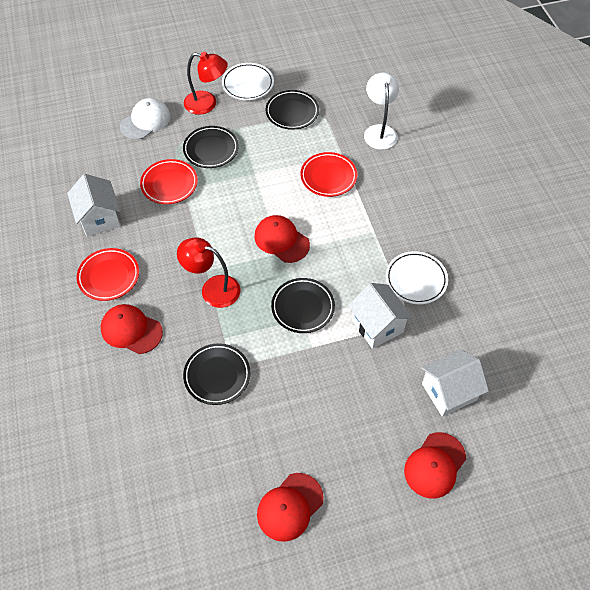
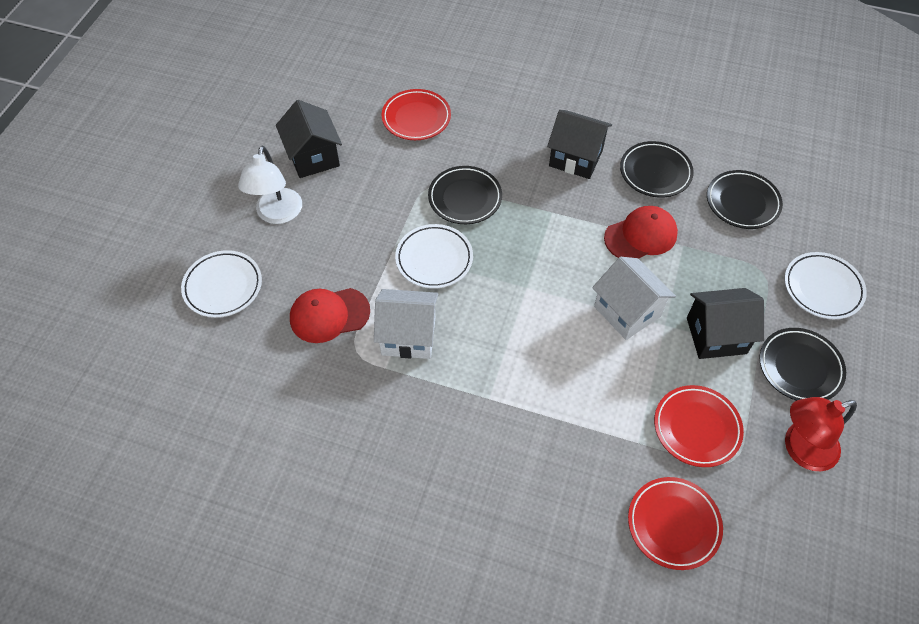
black house: none = 0 -> [276,100,342,178] [547,110,612,179] [687,288,764,359] = 3
red cap: [101,304,163,354] [254,215,310,263] [257,473,324,542] [404,432,466,499] = 4 -> [290,288,370,343] [604,206,678,259] = 2
red lamp: [177,238,240,308] [184,52,228,115] = 2 -> [785,397,857,471] = 1
white cap: [120,98,171,140] = 1 -> none = 0
white house: [67,174,121,236] [348,283,413,349] [421,350,489,417] = 3 -> [374,289,439,359] [592,257,676,340] = 2
white plate: [222,63,274,100] [386,251,448,304] = 2 -> [181,250,262,318] [395,224,473,289] [784,252,867,319] = 3

